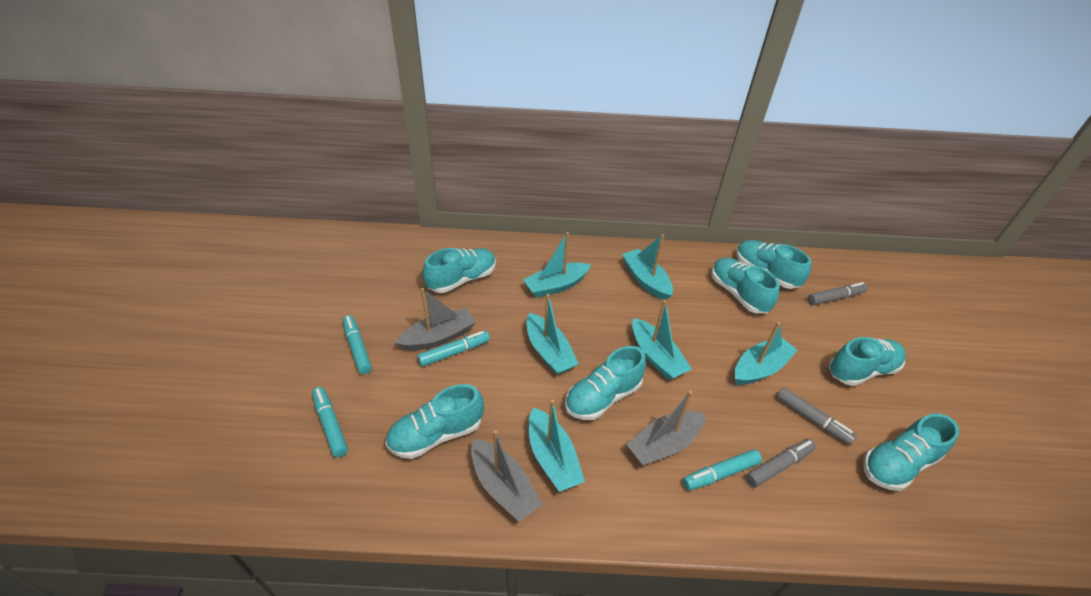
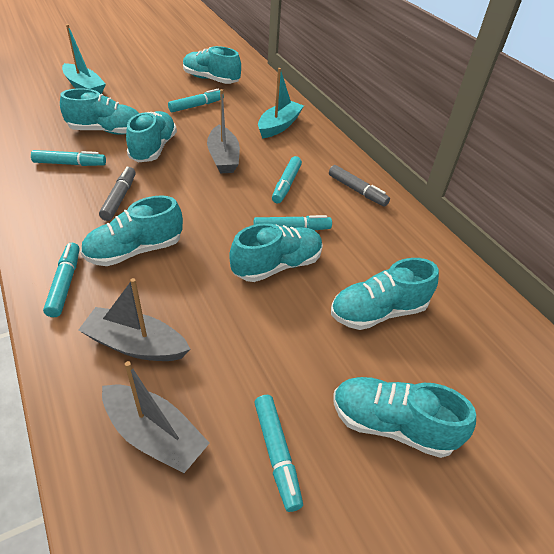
grey marker: [746,439,816,487] [776,387,857,445] [808,282,867,305] = 3 -> [99,167,136,221] [329,165,390,206] = 2
turquoise boat: [523,232,591,298] [526,294,579,375] [529,399,585,492] [622,234,673,300] [632,300,692,380] [734,322,798,385] = 6 -> [62,24,106,94] [258,68,304,138] = 2
turquoise marker: [312,387,348,457] [343,315,372,374] [417,331,490,367] [683,449,762,490] = 4 -> [31,150,106,166] [43,243,80,317] [168,89,224,112] [254,215,332,230] [254,395,303,512] [272,156,302,203] = 6

